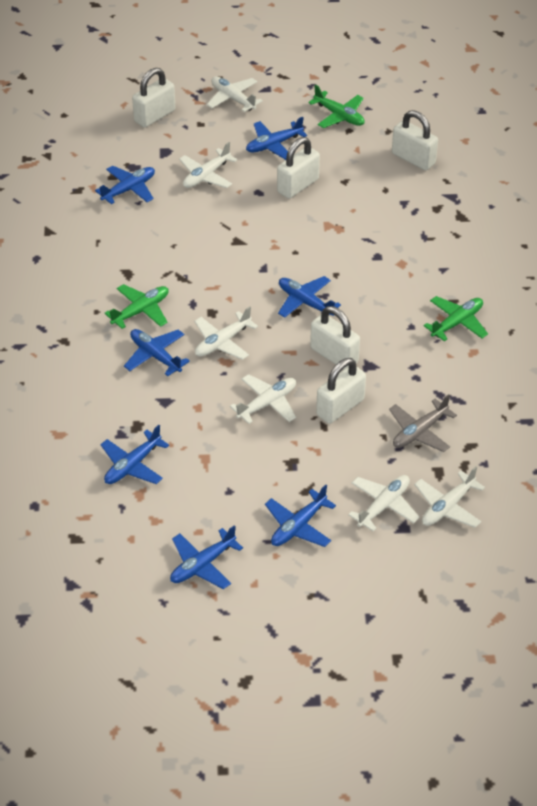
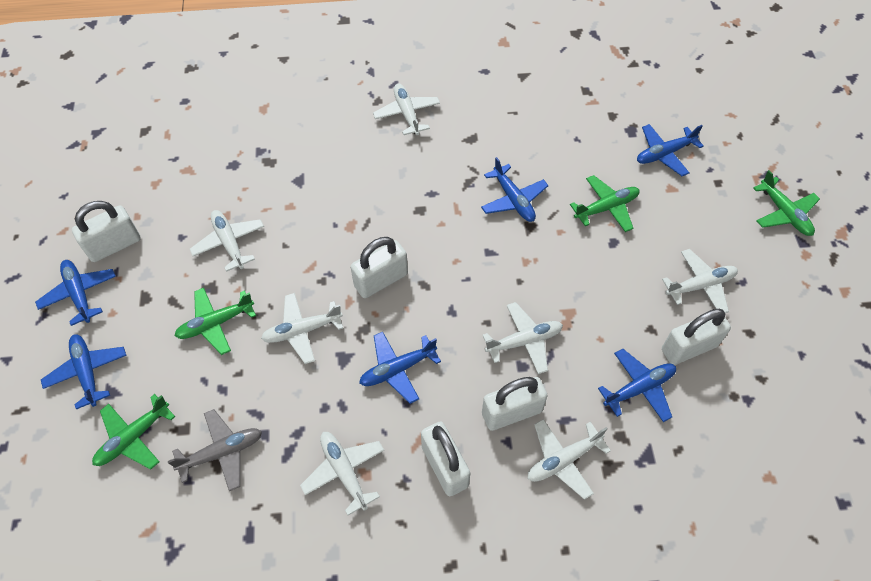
blue plane: [95,166,155,204] [100,425,169,484] [124,329,190,376] [170,525,243,589] [246,117,307,160] [265,485,336,547] [278,276,341,318] = 7 -> [35,260,116,326] [41,334,127,409] [359,332,441,404] [481,157,549,222] [598,349,676,422] [637,124,704,176] = 6
green plane: [105,284,169,329] [308,85,365,128] [424,296,488,341] = 3 -> [92,394,175,470] [175,288,256,355] [570,175,639,232] [753,170,820,236] = 4
white plane: [179,142,238,188] [194,306,258,360] [206,77,263,112] [230,374,296,424] [348,475,420,531] [414,466,485,528] = 6 -> [190,210,264,272] [261,293,343,364] [300,432,384,515] [373,84,440,135] [483,302,563,374] [528,419,611,500] [662,249,738,313] = 7

